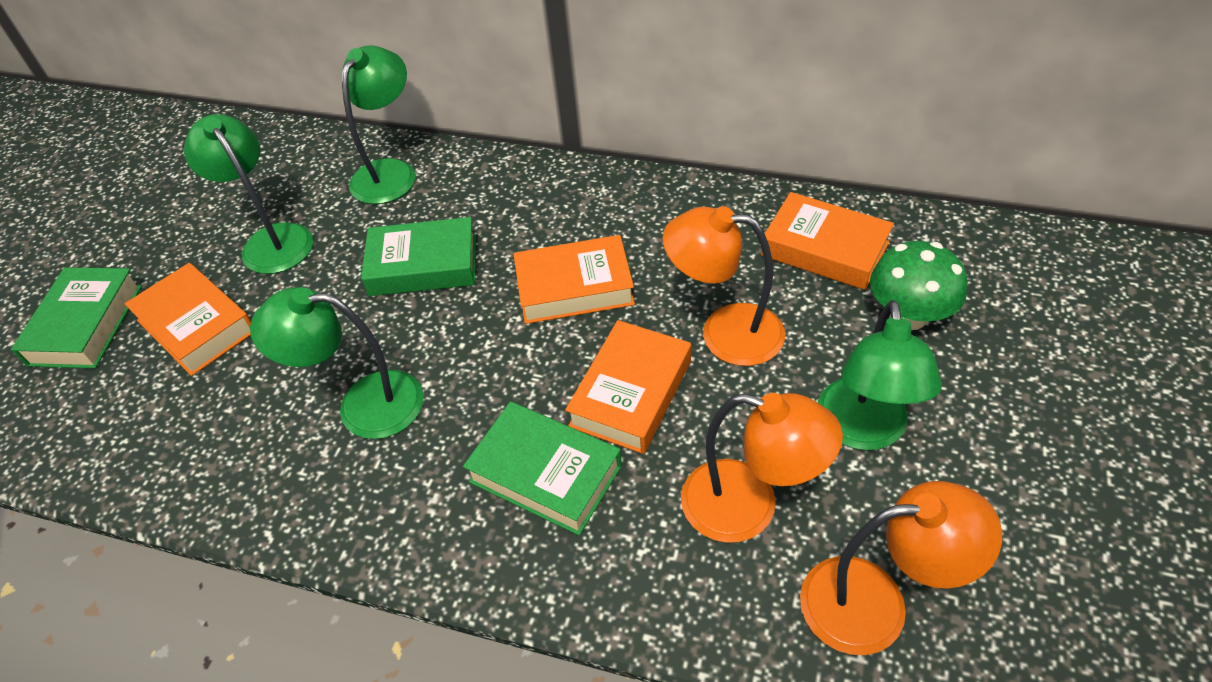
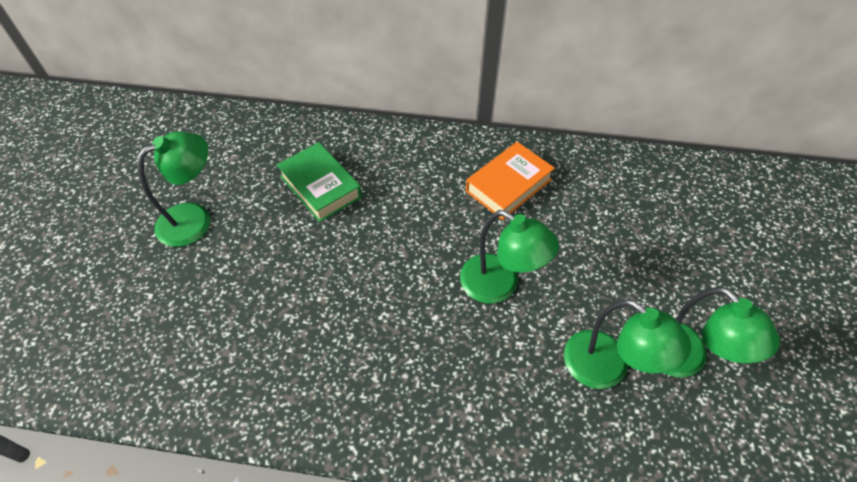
green book: [11,267,142,369] [361,217,476,296] [463,401,622,536] = 3 -> [277,142,362,222] = 1
green mushroom: [870,241,968,330] = 1 -> none = 0
orange book: [125,263,251,376] [513,235,635,324] [565,320,691,454] [761,192,894,290] = 4 -> [466,142,555,220] = 1
orange lamp: [663,206,785,366] [681,393,843,543] [800,481,1002,655] = 3 -> none = 0

